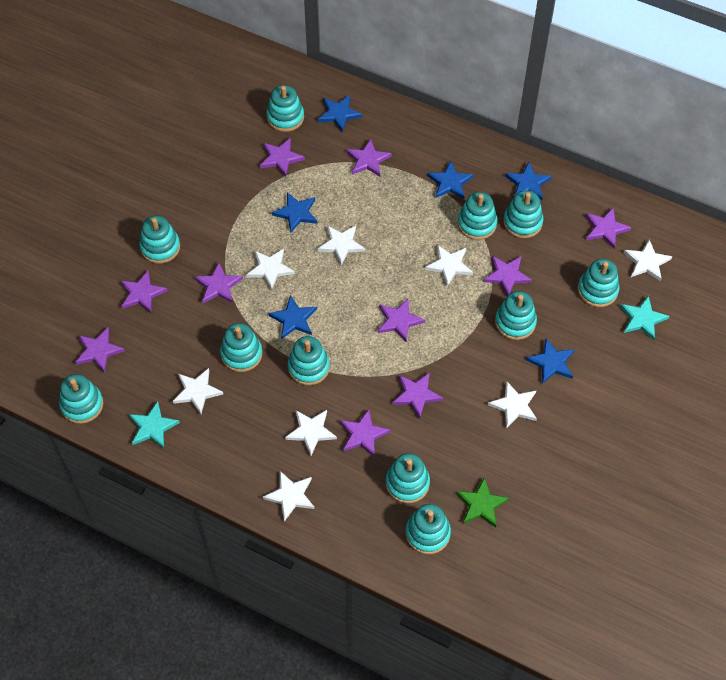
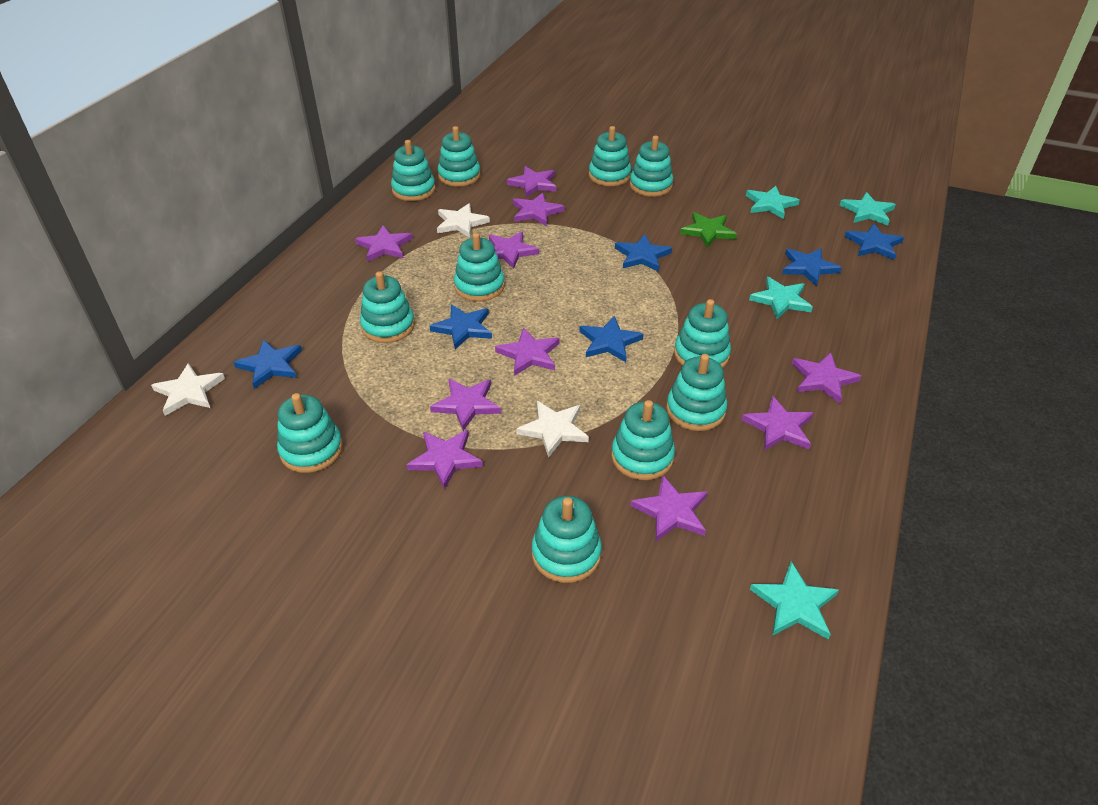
turquoise star: [129,401,180,448] [620,296,669,340] = 2 -> [746,186,800,219] [749,277,813,319] [750,562,839,639] [840,192,896,226] = 4
white star: [173,368,223,414] [246,248,295,290] [263,471,315,522] [285,410,337,456] [318,226,365,266] [425,245,473,286] [488,381,537,429] [624,239,672,282] = 8 -> [151,363,225,416] [437,203,490,238] [516,401,589,458] = 3

